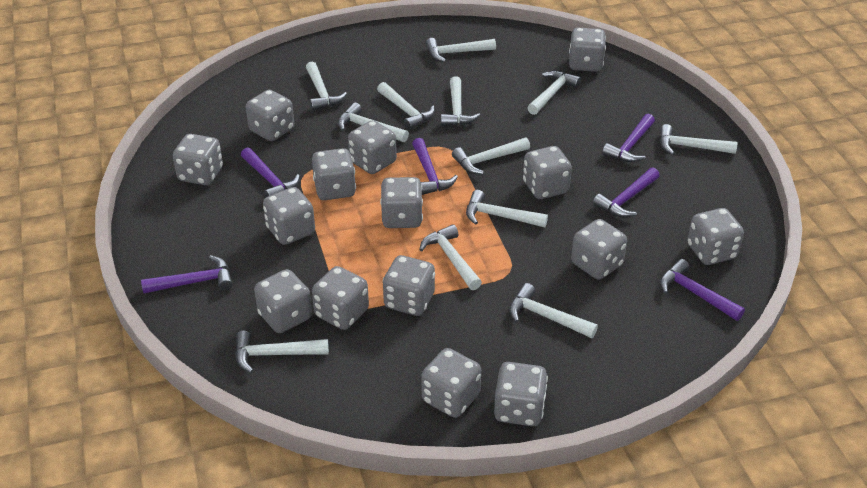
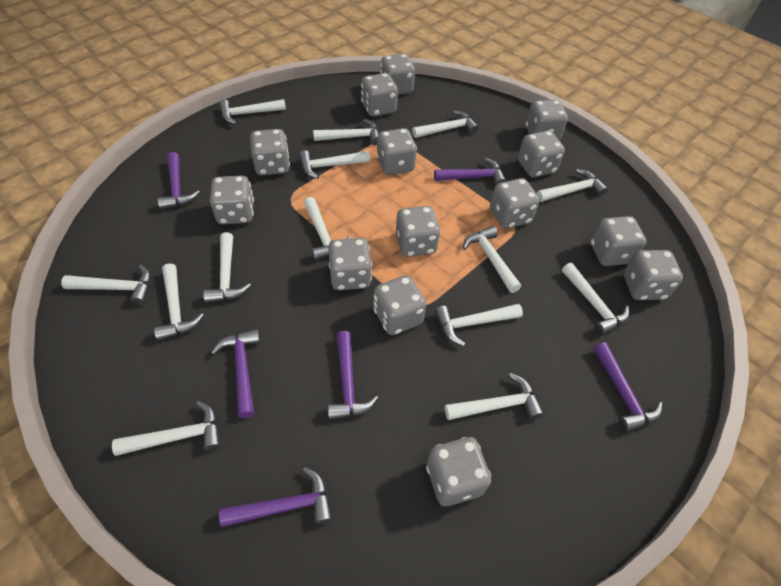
grey dice: [173,134,223,185] [246,90,294,141] [254,269,312,333] [263,187,315,245] [312,148,356,200] [312,266,369,330] [348,120,397,174] [380,177,423,228] [383,255,435,316] [421,348,481,418] [494,362,548,426] [523,146,572,199] [569,28,606,72] [571,219,627,280] [687,208,744,265] = 15 -> [210,176,254,225] [250,129,290,176] [328,238,372,290] [361,73,398,117] [373,275,426,335] [376,128,417,175] [380,54,415,95] [396,206,441,257] [426,437,491,506] [490,178,540,229] [518,131,565,177] [526,100,568,140] [591,216,647,266] [623,250,683,300] = 14
white hammer: [235,331,329,373] [306,61,347,111] [338,103,409,142] [377,82,435,130] [419,224,482,290] [426,38,496,62] [441,76,480,126] [452,138,530,174] [466,190,548,227] [509,283,598,338] [527,71,581,115] [660,124,737,155] = 12 -> [61,265,151,305] [112,401,221,456] [154,263,204,341] [203,232,251,303] [219,99,286,124] [299,150,370,179] [304,197,351,261] [313,119,379,145] [412,110,479,138] [435,304,523,346] [445,373,544,420] [463,226,521,293] [536,169,608,202] [562,263,630,336] = 14

